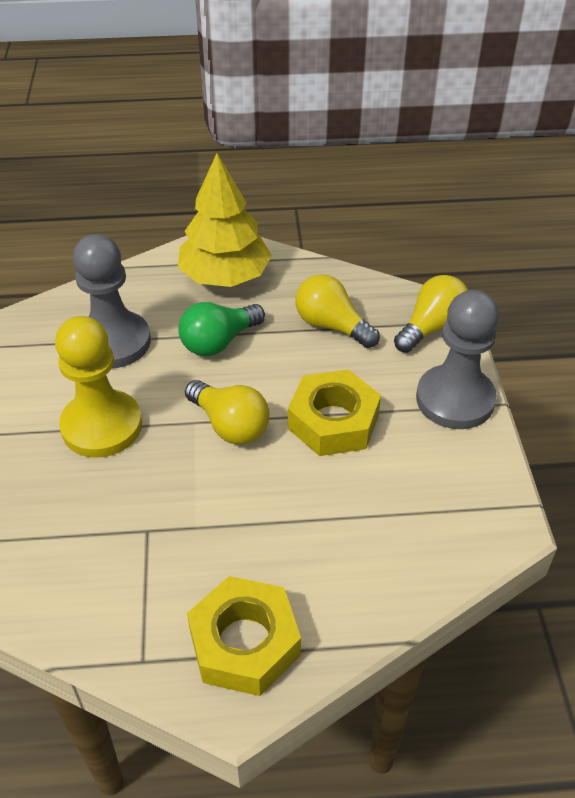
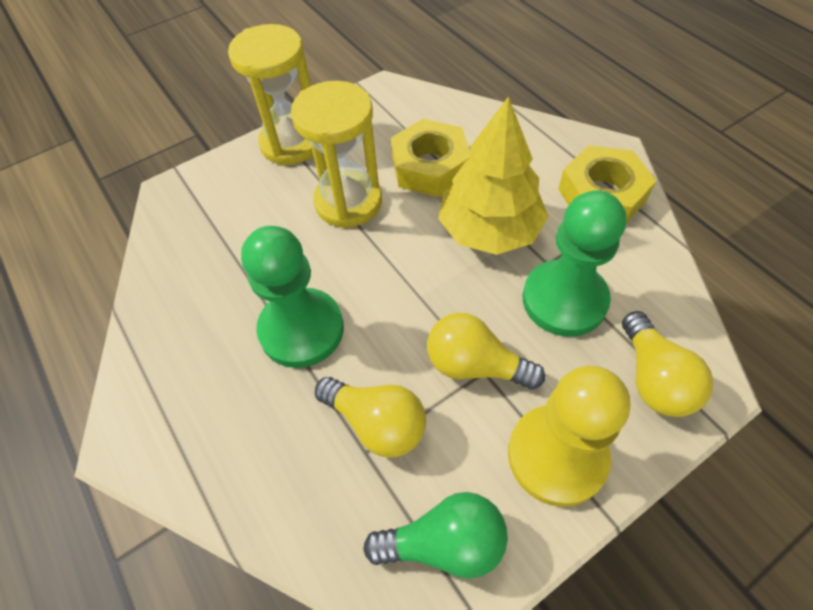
green pawn: none = 0 -> [241,226,344,368] [523,190,626,337] = 2
grey pawn: [73,234,151,368] [416,290,499,429] = 2 -> none = 0
yellow hourglass: none = 0 -> [228,24,313,165] [291,81,382,228] = 2

